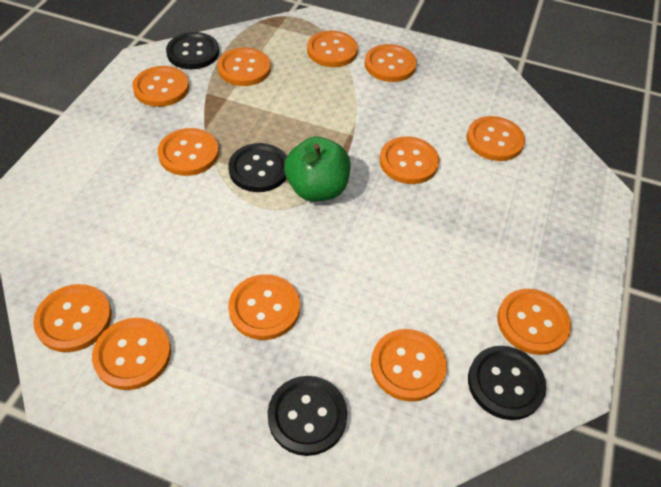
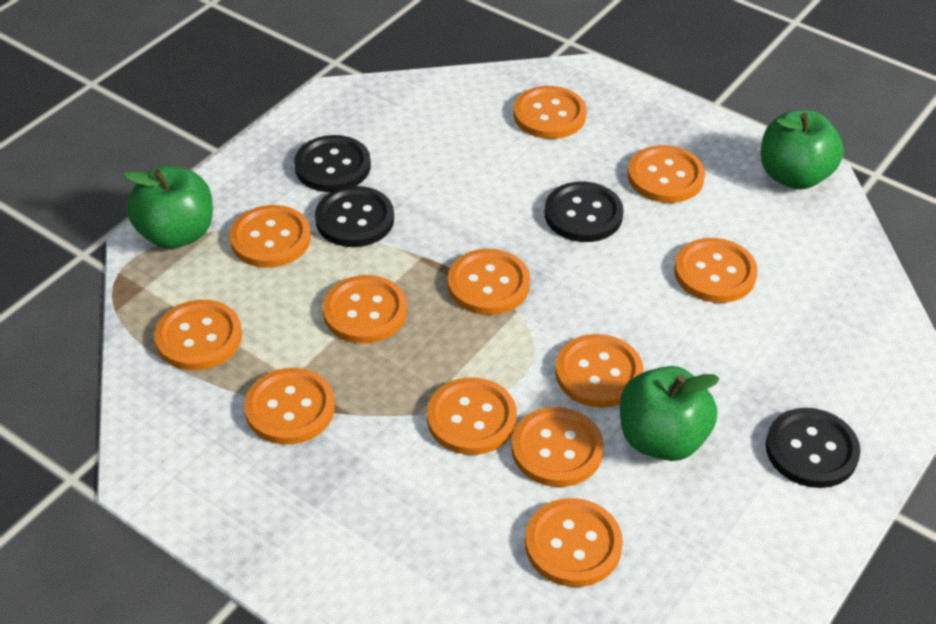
green apple: [284,137,351,202] = 1 -> [123,166,213,249] [620,366,720,461] [761,110,844,189] = 3

